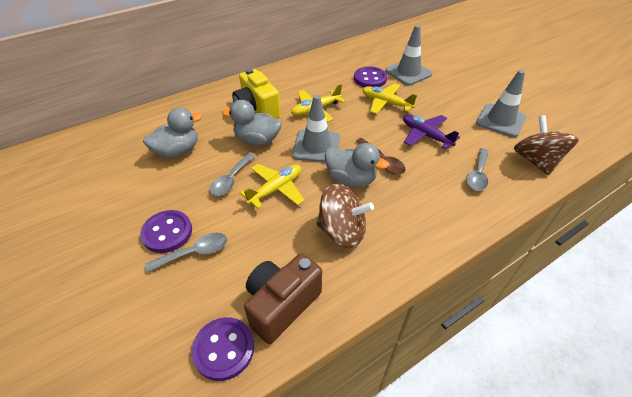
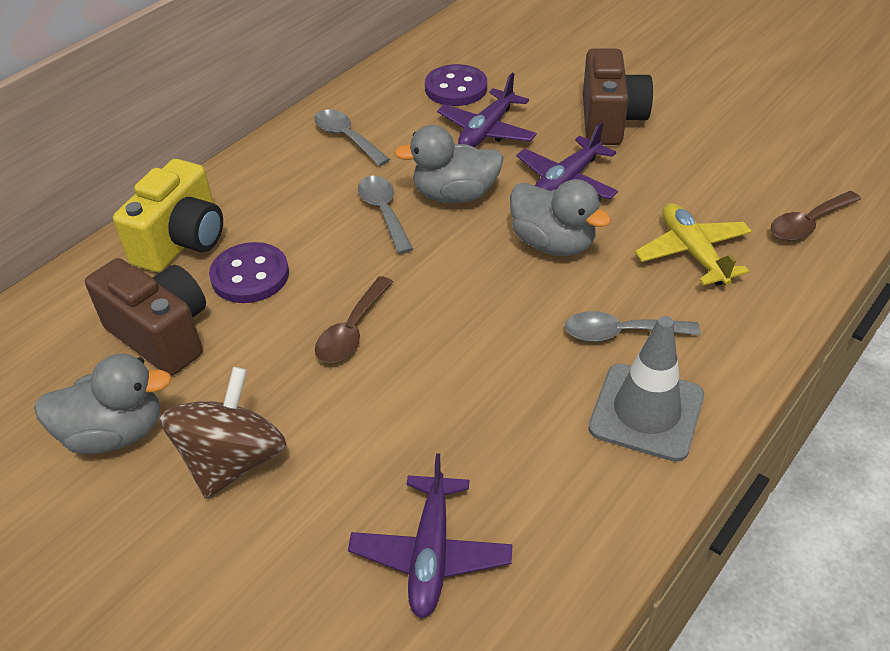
brown camera: [244,253,322,344] = 1 -> [85,258,206,376] [583,48,653,145] = 2
brown spinning top: [317,184,374,248] [514,115,579,175] = 2 -> [160,367,286,499] = 1
brown spoon: [356,138,406,175] = 1 -> [315,276,393,363] [771,191,861,241] = 2
grey traffic cone: [292,95,340,163] [386,25,432,85] [476,70,526,137] = 3 -> [588,316,704,462] = 1
purple button: [140,210,192,253] [191,317,254,381] [354,67,387,87] = 3 -> [209,242,289,303] [425,64,487,106] = 2
purple plane: [403,114,460,149] = 1 -> [348,453,513,618] [437,73,537,147] [516,122,618,199] = 3
yellow plane: [240,164,304,209] [291,84,345,122] [362,83,417,114] = 3 -> [635,203,752,286] = 1

